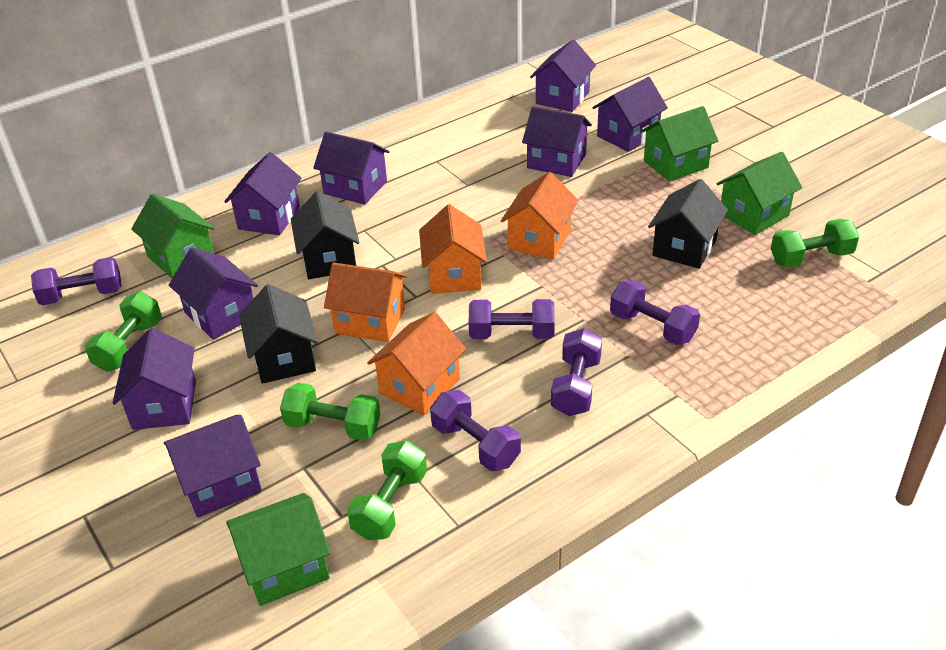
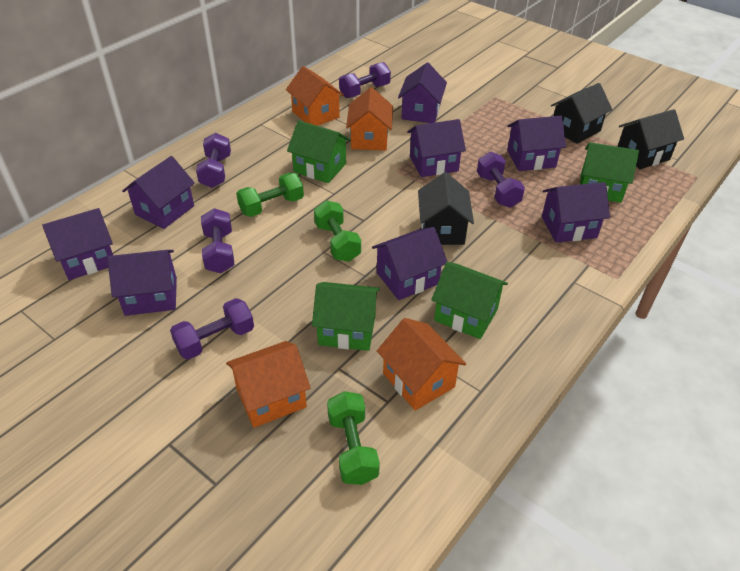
green dumbbell: [85,292,162,372] [280,383,380,441] [347,441,427,540] [771,219,859,267] = 4 -> [236,173,304,217] [314,200,361,262] [327,391,380,485] = 3

